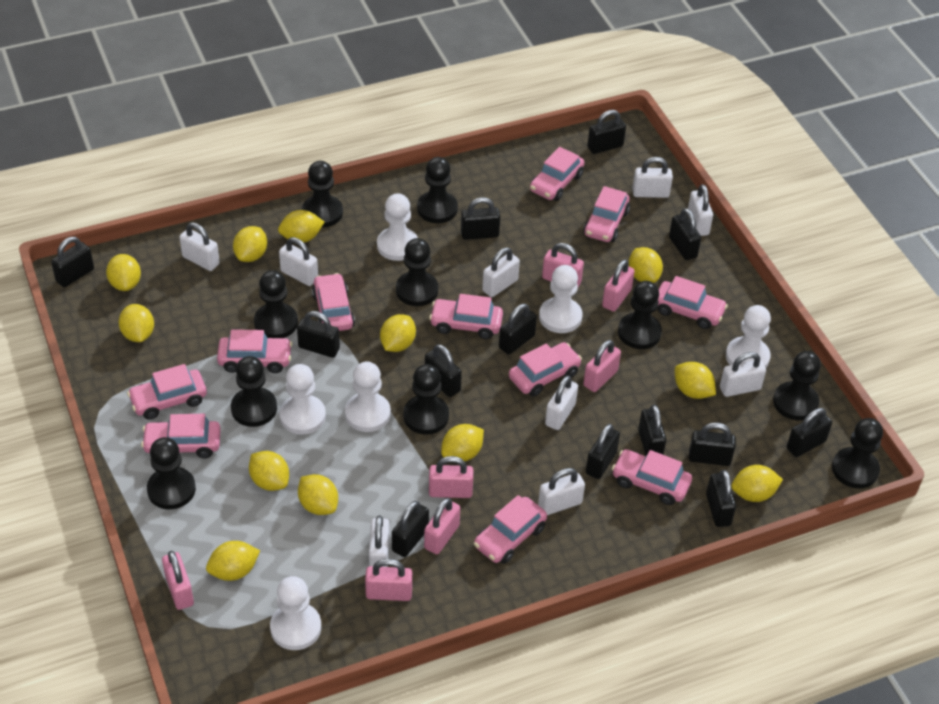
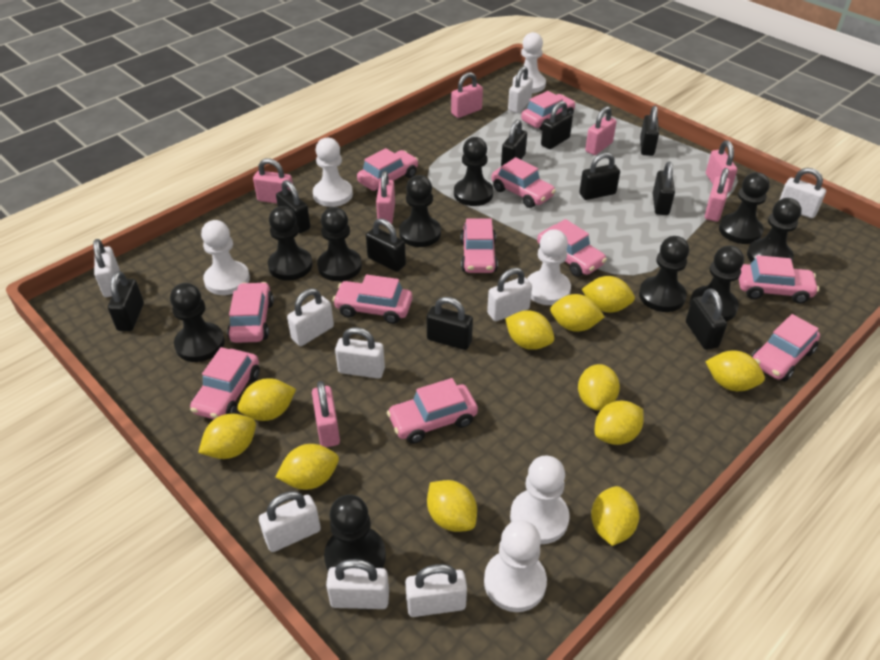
black padlock: [51,237,94,287] [297,311,340,358] [392,501,429,557] [425,344,462,397] [461,197,500,240] [499,304,537,355] [586,424,620,479] [587,110,626,154] [638,404,666,455] [669,208,701,260] [689,423,736,466] [706,470,736,527] [787,408,832,457] = 13 -> [108,271,144,331] [276,180,311,233] [366,218,406,272] [427,297,473,350] [501,119,527,166] [541,101,573,149] [579,153,620,200] [640,106,659,156] [653,162,675,215] [686,288,727,350] = 10
yellow lemon: [106,254,141,291] [119,304,154,342] [206,541,260,581] [233,226,267,262] [249,451,289,491] [278,210,324,243] [298,474,338,515] [380,314,416,352] [441,424,484,461] [629,247,663,283] [675,362,716,399] [731,465,783,502] = 12 -> [198,413,256,459] [238,378,296,421] [276,444,339,490] [427,480,477,532] [505,310,554,350] [550,294,605,332] [578,364,620,410] [582,276,635,313] [591,486,639,546] [595,401,644,445] [705,351,765,391] = 11

